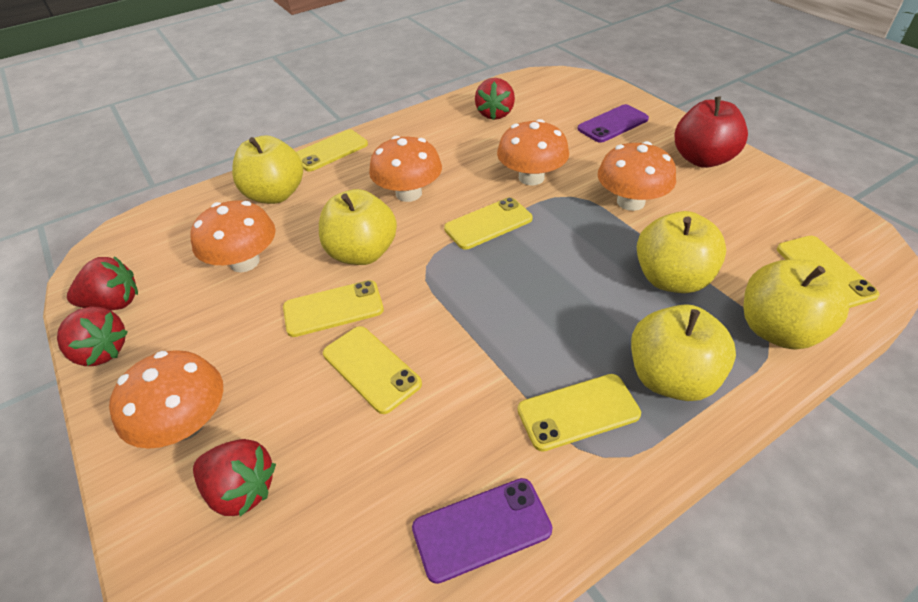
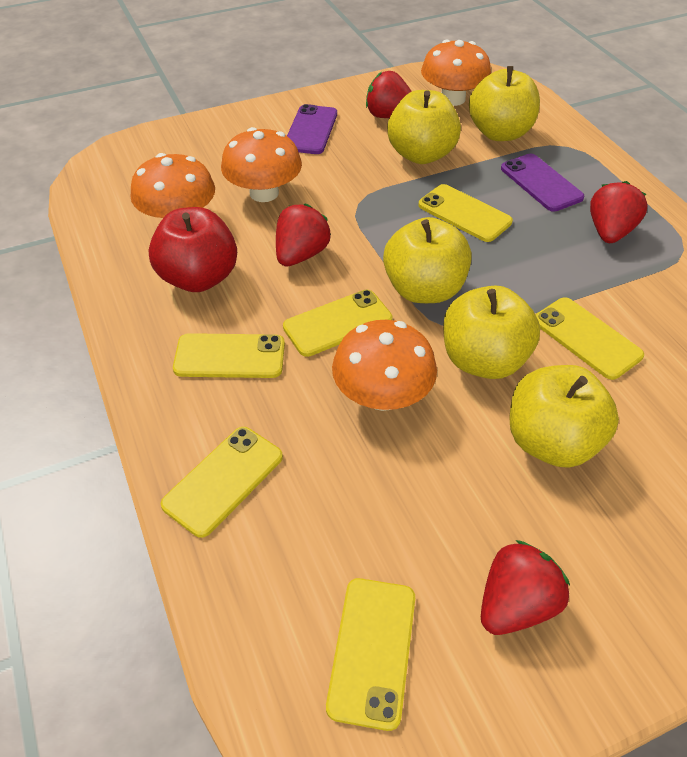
orange mushroom: [109,350,223,449] [190,200,276,272] [369,136,442,202] [497,119,569,186] [598,141,676,211] = 5 -> [131,153,215,218] [221,127,302,202] [332,320,437,411] [421,39,491,106] = 4

